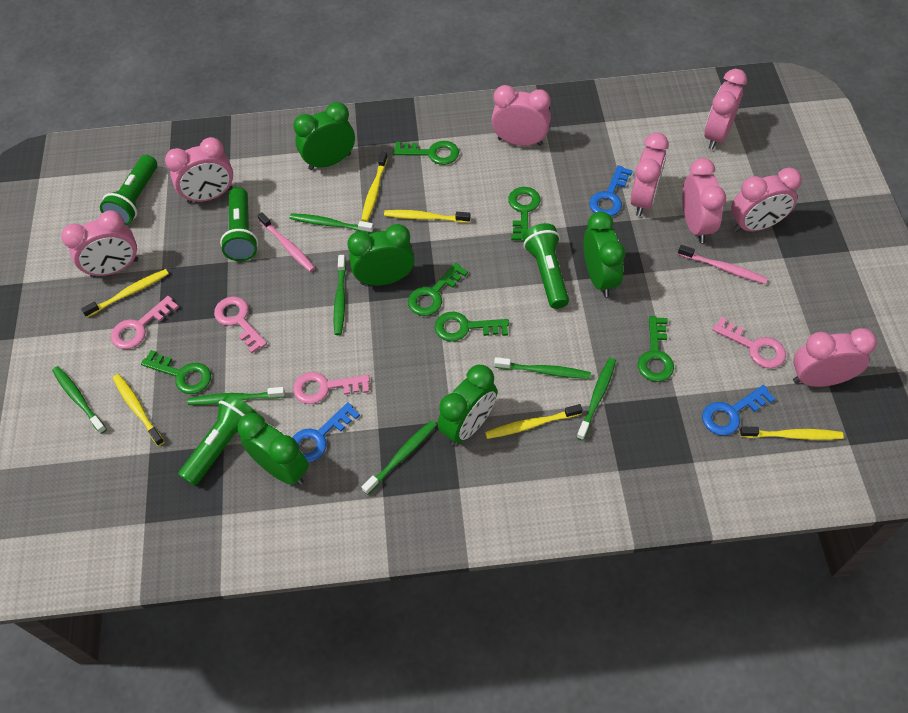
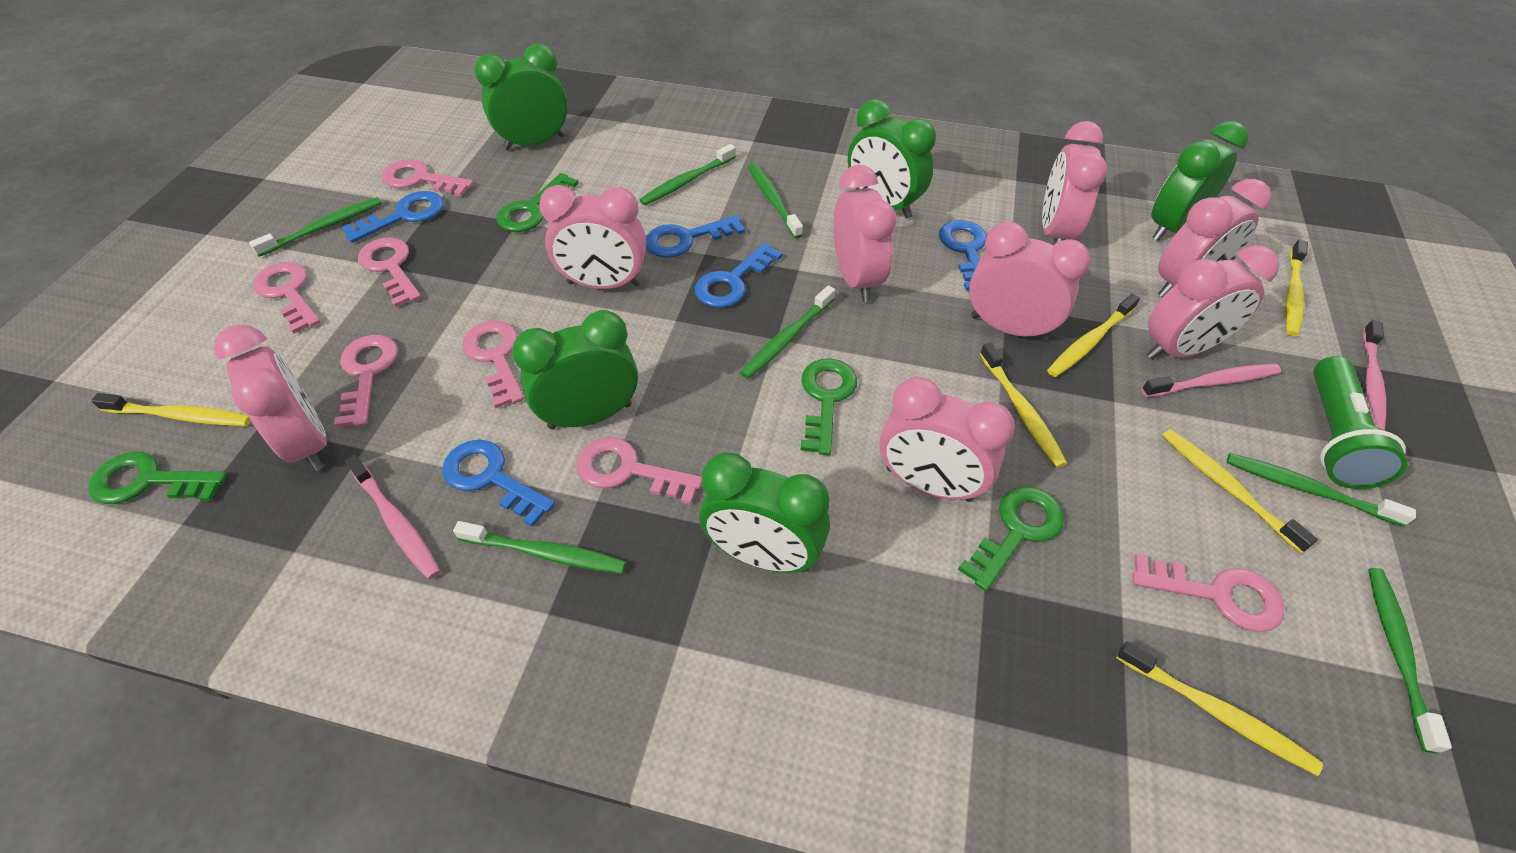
blue key: [292,402,360,462] [589,165,633,216] [702,385,775,435] = 3 -> [342,191,444,243] [442,439,555,527] [646,215,745,258] [695,242,783,308] [939,220,987,291] = 5
green flashlight: [100,155,157,225] [178,394,258,486] [220,187,258,261] [523,223,569,309] = 4 -> [1313,356,1408,489] = 1
green key: [141,350,211,394] [393,141,459,165] [408,263,468,316] [434,312,509,342] [508,187,541,242] [638,316,674,382] = 6 -> [88,452,227,504] [497,173,579,232] [800,358,857,455] [958,486,1064,591] = 4
pink key: [111,296,179,349] [214,296,267,353] [293,372,370,404] [712,317,786,368] = 4 -> [253,262,321,333] [334,335,398,427] [358,237,421,307] [382,159,474,196] [463,321,524,409] [576,437,702,505] [1132,553,1284,632] = 7
pink toothbrush: [257,212,315,272] [678,245,768,284] = 2 -> [345,455,440,580] [1142,364,1281,397] [1363,320,1386,430] = 3

